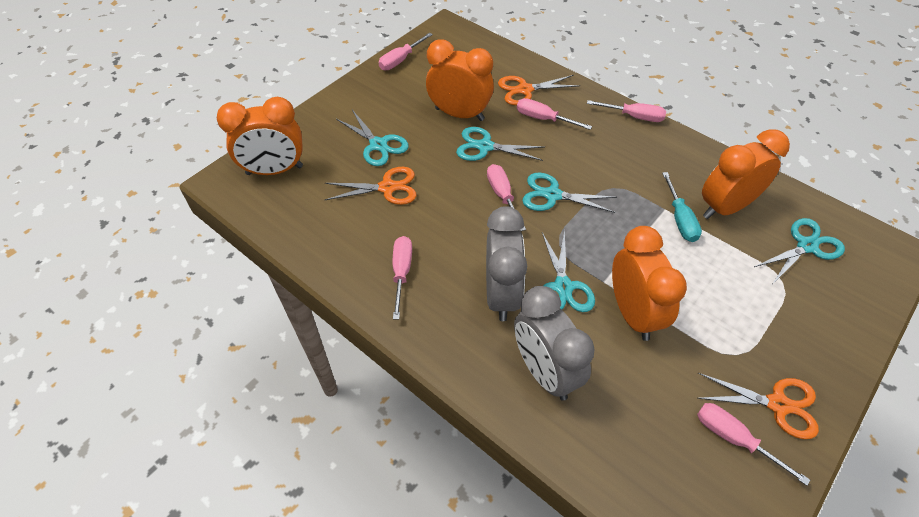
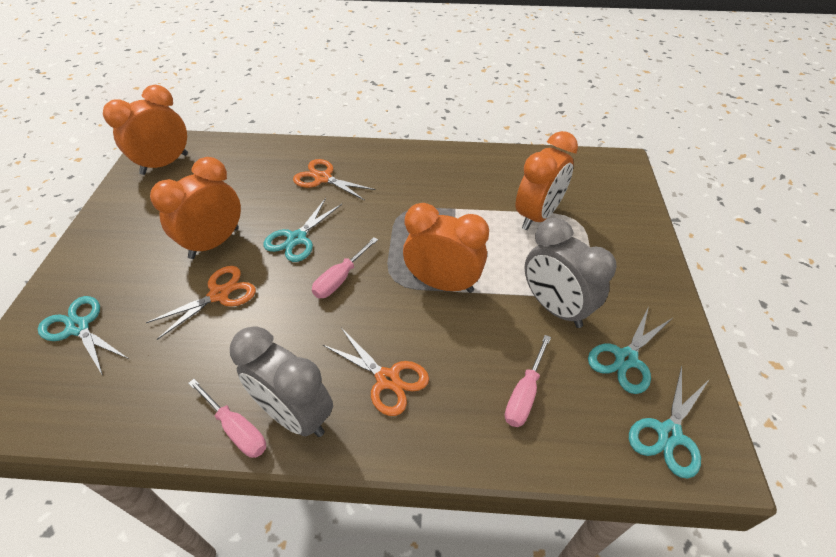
pink screwdriver: [379,33,433,70] [392,236,412,320] [487,164,526,231] [517,98,592,130] [587,100,666,122] [697,403,810,486] = 6 -> [188,379,266,458] [312,237,378,298] [505,335,551,427] = 3
turquoise scissors: [336,110,409,166] [456,127,544,161] [522,173,617,213] [542,230,595,312] [754,218,845,283] = 5 -> [38,296,127,376] [263,198,342,262] [588,306,672,394] [629,366,710,479] = 4
turquoise screwdriver: [662,172,702,242] = 1 -> none = 0

